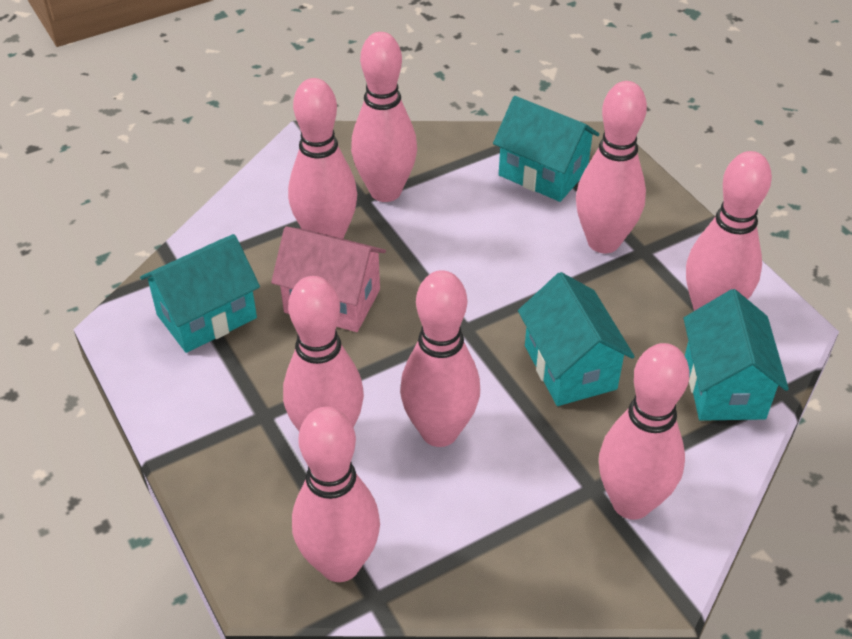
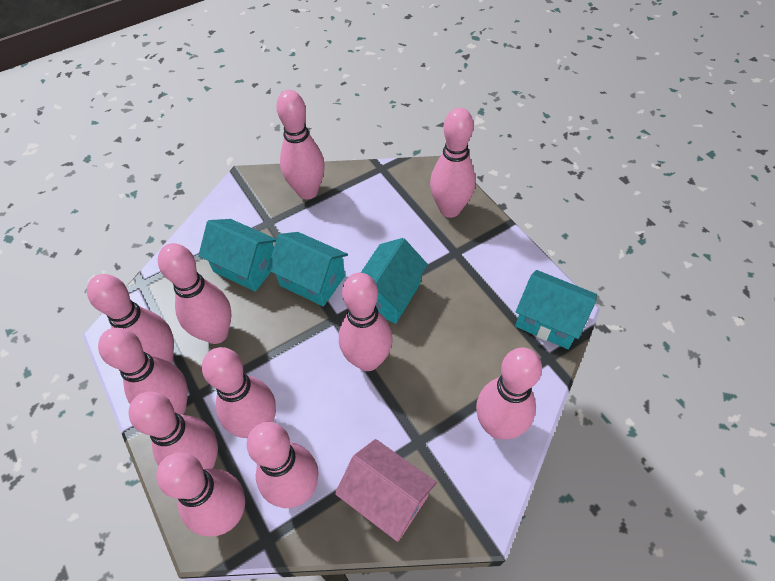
pink bowling pin: [283,276,364,431] [288,78,357,239] [292,407,380,582] [351,32,417,202] [400,270,480,447] [576,81,647,253] [599,343,689,520] [686,151,772,311] = 8 -> [87,274,174,363] [98,328,188,415] [128,392,218,469] [156,452,245,537] [158,243,231,344] [202,347,276,438] [247,422,319,508] [276,90,325,199] [339,273,392,371] [430,108,476,218] [476,347,542,440] = 11

